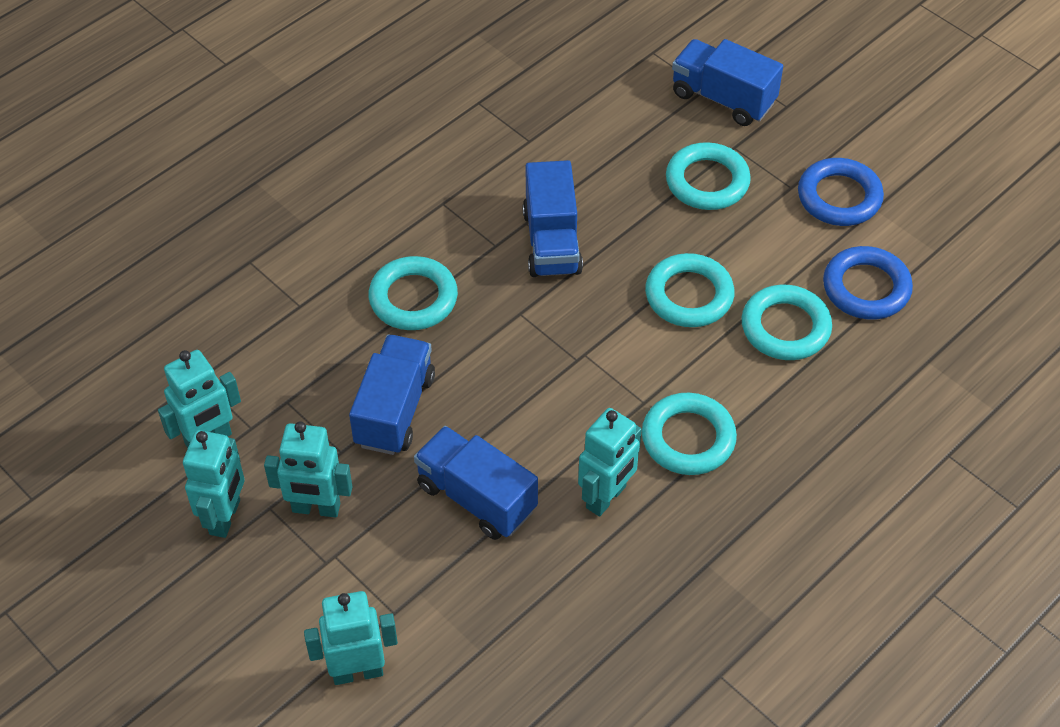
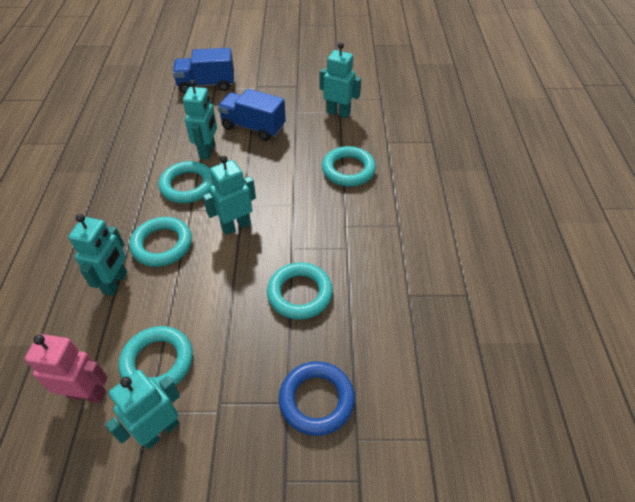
blue ring: [798,158,884,226] [823,246,913,320] = 2 -> [279,361,355,436] = 1
blue truck: [349,334,435,455] [414,426,538,540] [523,160,583,277] [672,39,783,126] = 4 -> [173,48,234,93] [217,89,286,141] = 2
pink robot: none = 0 -> [25,334,108,403] = 1

